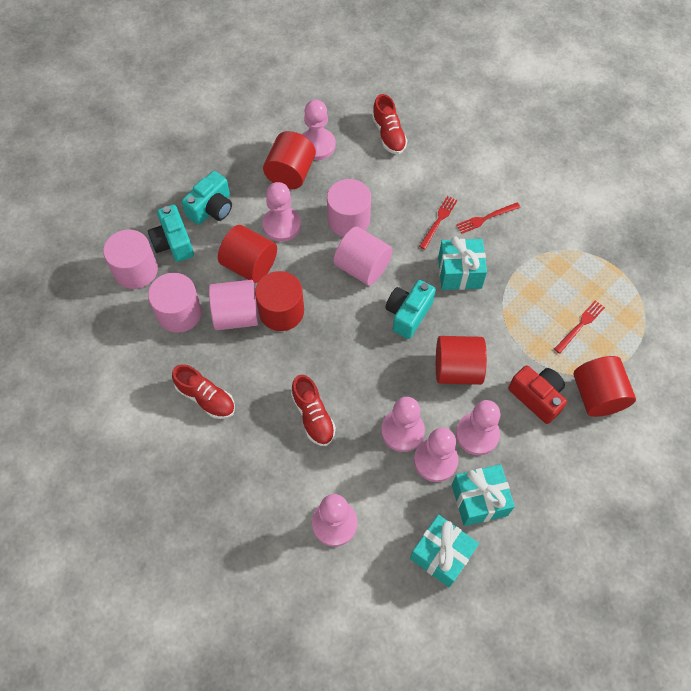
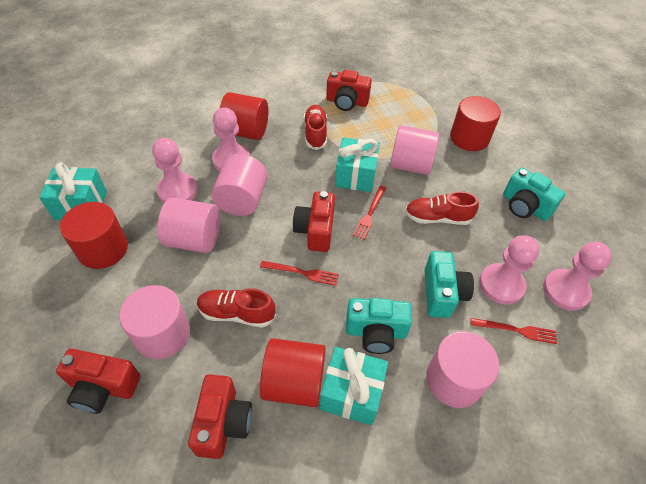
pink pawn: [262,182,301,242] [302,99,336,160] [312,494,358,547] [381,397,425,452] [414,428,459,482] [456,400,500,455] = 6 -> [152,138,198,203] [212,107,250,171] [479,235,540,305] [543,242,612,311] = 4
red camera: [508,365,567,424] = 1 -> [56,349,140,414] [188,374,252,459] [293,191,335,252] [326,70,372,111] = 4
red cylinder: [218,225,277,283] [255,271,304,331] [263,131,316,189] [436,336,487,385] [574,356,636,417] = 5 -> [60,202,128,269] [220,92,268,140] [260,338,326,407] [450,96,501,151] = 4

